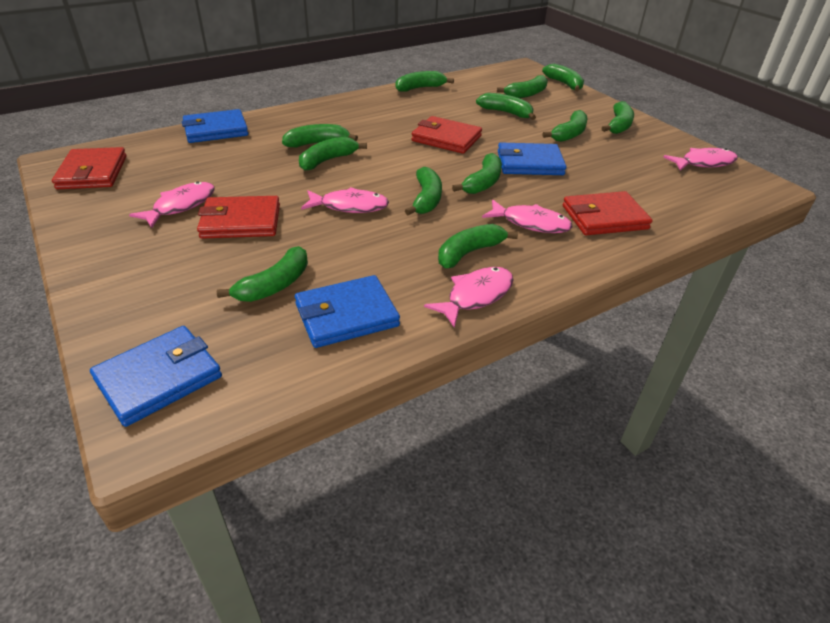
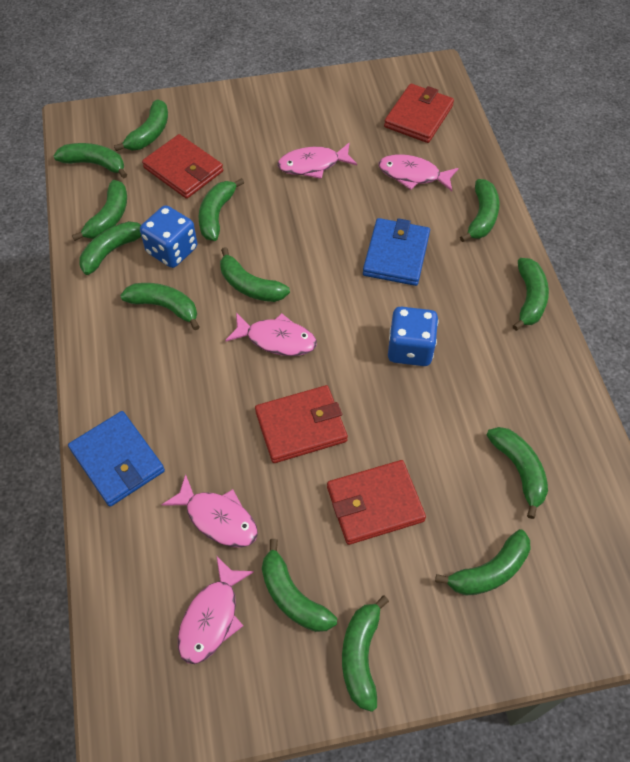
blue dice: none = 0 -> [140,205,197,268] [388,307,438,366] = 2
blue wallet: [90,326,222,427] [182,109,248,143] [295,275,400,348] [498,143,566,175] = 4 -> [68,411,165,507] [363,218,430,286] = 2
green banana: [217,246,308,302] [282,124,358,147] [299,137,367,171] [395,71,454,92] [405,167,442,215] [438,224,518,268] [452,153,502,194] [476,93,536,120] [497,75,548,98] [542,64,584,92] [543,110,587,142] [602,101,634,134] = 12 -> [54,143,127,178] [72,180,127,241] [79,221,141,275] [114,100,168,151] [120,283,200,330] [198,178,244,241] [220,247,290,302] [262,539,337,632] [342,595,389,712] [435,529,531,596] [460,179,500,242] [487,427,548,519] [513,258,549,331] = 13

